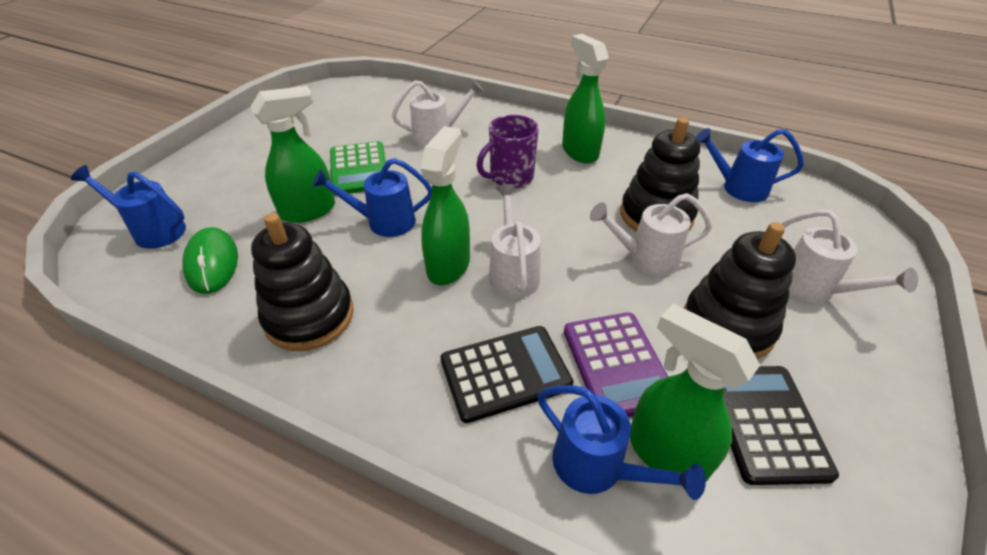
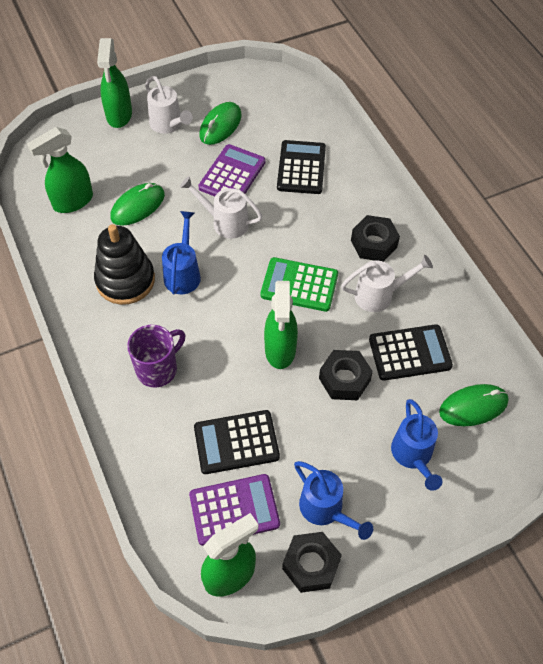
black calculator: [441,326,573,423] [723,366,839,485] = 2 -> [194,410,280,474] [277,140,326,194] [369,324,453,381] = 3
black nut: none = 0 -> [282,532,342,593] [319,350,373,400] [351,215,400,262] = 3
black stacking toy: [251,213,354,351] [620,117,700,232] [684,222,796,359] = 3 -> [94,224,155,305] = 1
blue watering can: [71,165,186,249] [312,158,432,237] [538,385,706,500] [696,128,804,202] = 4 -> [162,211,201,294] [294,461,373,540] [391,399,443,491] = 3
green mouse: [183,227,238,294] = 1 -> [110,183,165,226] [199,102,242,145] [439,384,509,426] = 3
purple calculator: [564,312,668,417] = 1 -> [189,474,280,546] [198,144,266,196] = 2
white watering can: [392,79,483,147] [489,184,541,298] [590,193,712,276] [781,210,918,302] = 4 -> [145,76,193,134] [180,176,262,239] [341,255,433,312] = 3

